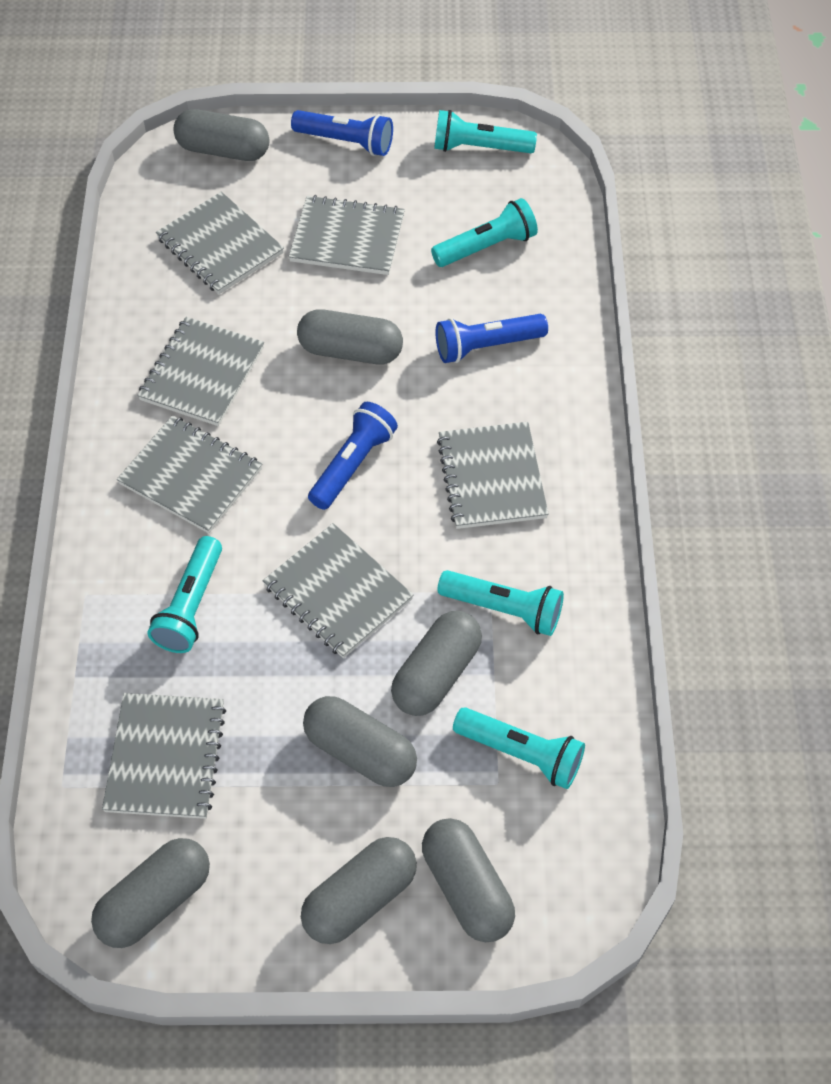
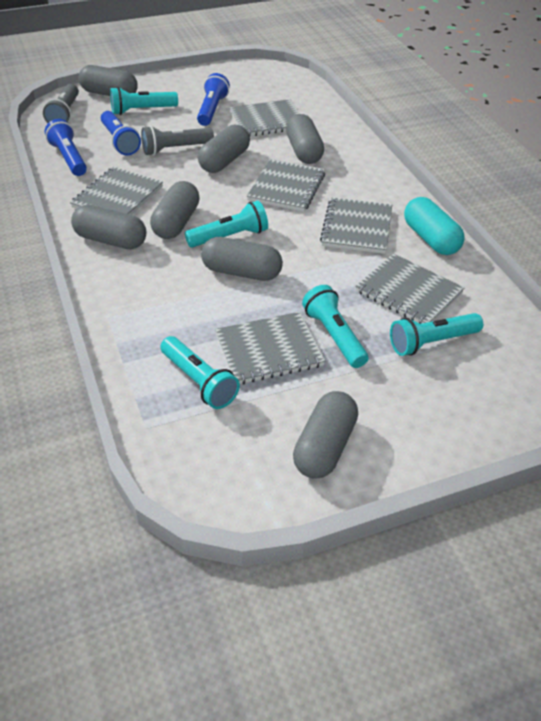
grey flashlight: none = 0 -> [43,84,79,123] [141,126,214,156] = 2
grey notebook: [102,693,226,819] [117,416,262,533] [137,317,264,426] [156,192,284,294] [263,523,413,658] [288,195,405,275] [437,422,549,529] = 7 -> [70,167,163,215] [215,312,325,384] [230,99,300,136] [247,159,325,212] [320,197,392,254] [355,254,464,324] = 6
turquoise capsule: none = 0 -> [404,197,465,255] = 1

